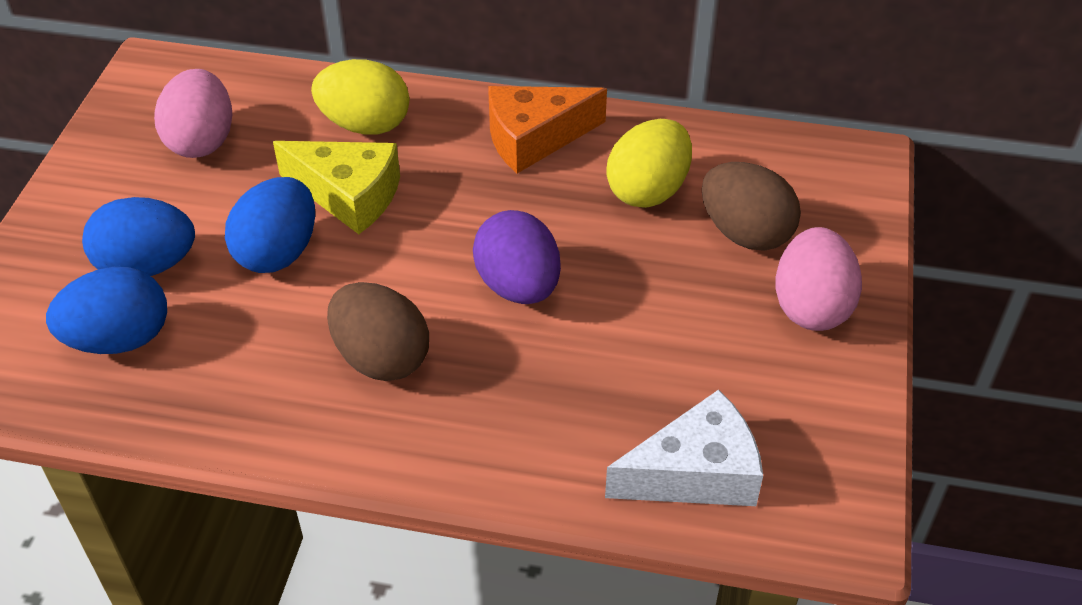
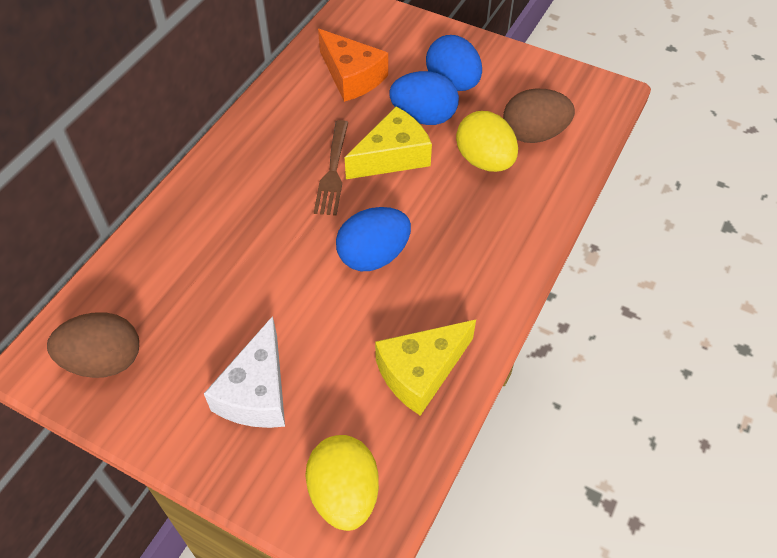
brown fork: none = 0 -> [314,120,349,216] = 1
pink egg: [154,69,232,158] [775,227,862,331] = 2 -> none = 0
purple egg: [473,210,561,304] = 1 -> none = 0
yellow cheese: [273,141,400,234] = 1 -> [345,106,432,179] [375,320,476,416] = 2

